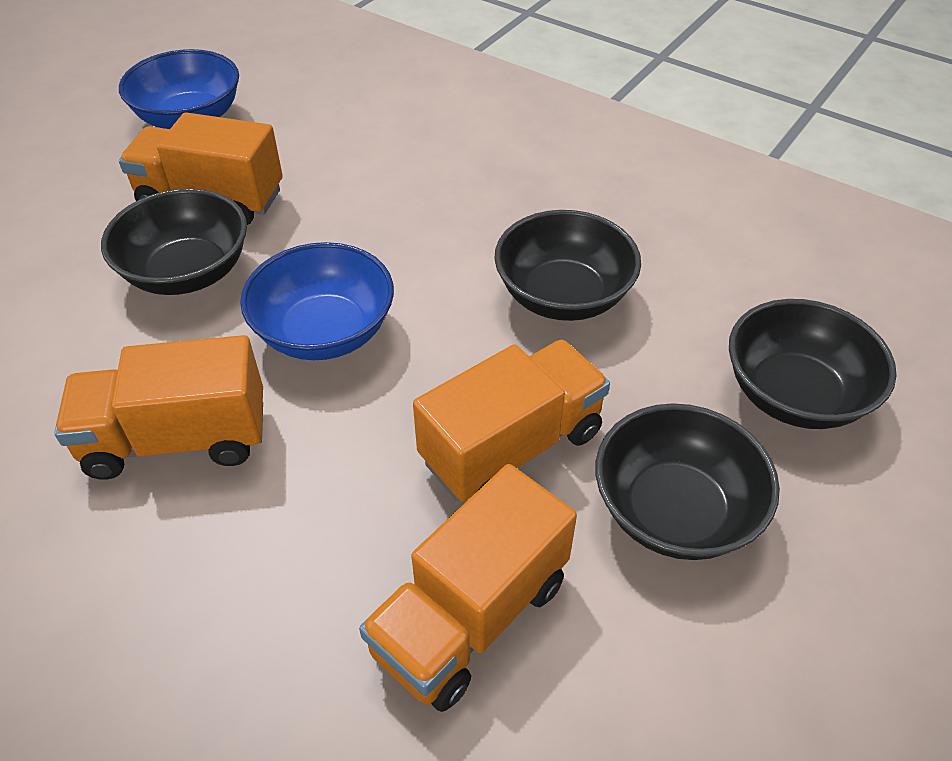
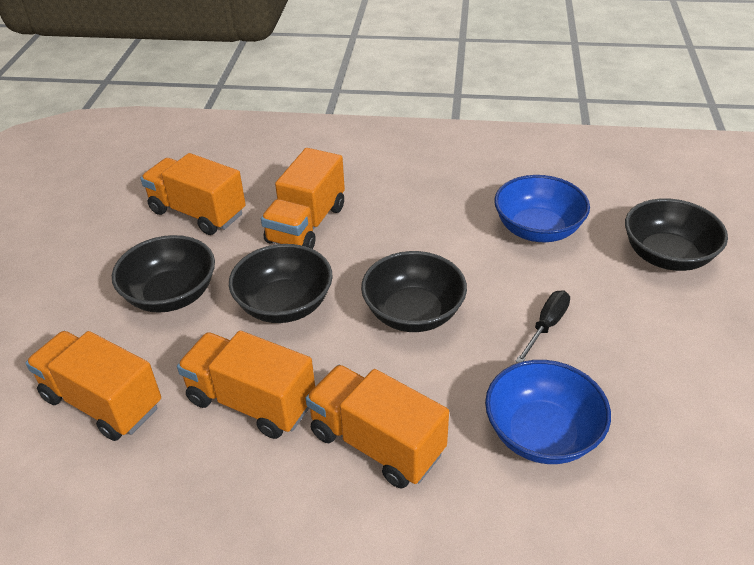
black screwdriver: none = 0 -> [515,290,570,363] = 1
orange truck: [54,335,263,479] [119,112,283,225] [359,464,577,712] [413,340,610,502] = 4 -> [26,331,161,441] [141,153,246,235] [177,331,315,439] [261,148,345,249] [306,365,449,489] = 5

